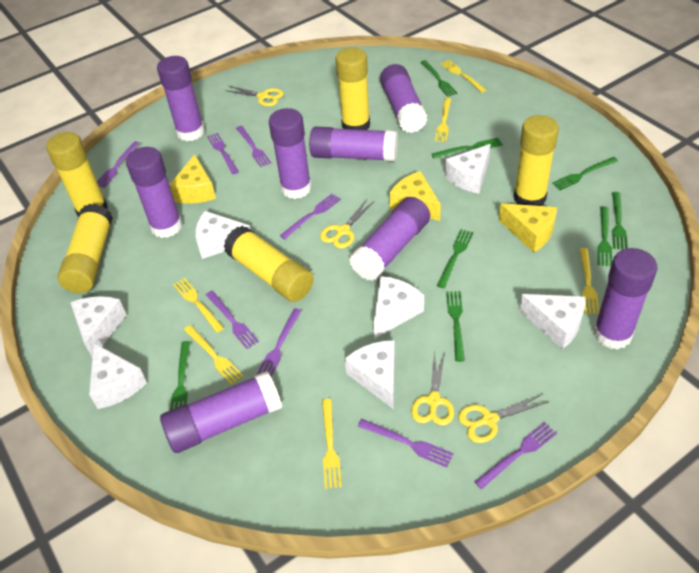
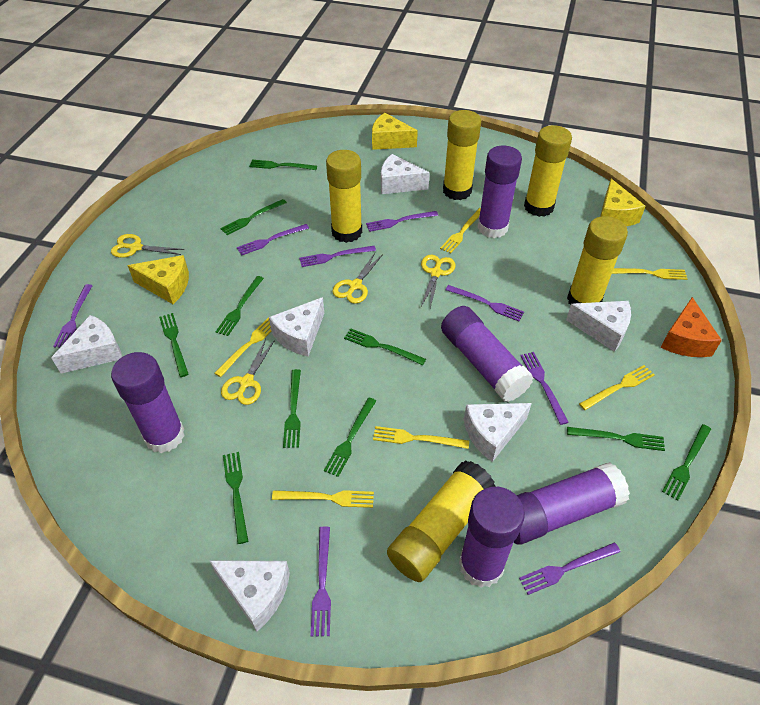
green fork: [170,341,190,410] [421,60,458,97] [432,138,503,158] [437,229,473,288] [446,291,465,362] [552,157,618,190] [597,206,612,266] [612,192,628,250] = 8 -> [159,313,189,377] [216,276,264,336] [220,199,287,235] [223,452,248,544] [249,160,317,170] [283,369,301,448] [324,398,376,477] [344,328,426,365] [567,427,665,451] [662,424,711,501] = 10
orange cheese: none = 0 -> [661,297,722,357] = 1
purple glue stick: [126,147,183,238] [157,56,205,141] [160,371,282,453] [269,108,312,199] [309,126,398,161] [349,197,430,281] [380,64,427,133] [593,248,658,350] = 8 -> [111,352,185,453] [441,306,534,402] [459,487,525,588] [477,146,522,238] [514,462,630,545] = 5
white cheese: [70,296,127,357] [89,343,147,409] [195,211,251,259] [345,340,395,409] [373,276,424,338] [444,144,490,194] [519,294,585,349] = 7 -> [51,315,122,374] [210,561,290,631] [269,297,324,357] [381,154,430,194] [464,403,532,462] [566,301,631,352] = 6

